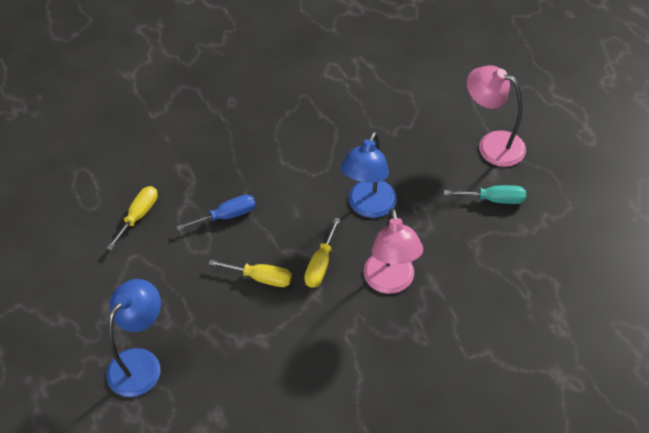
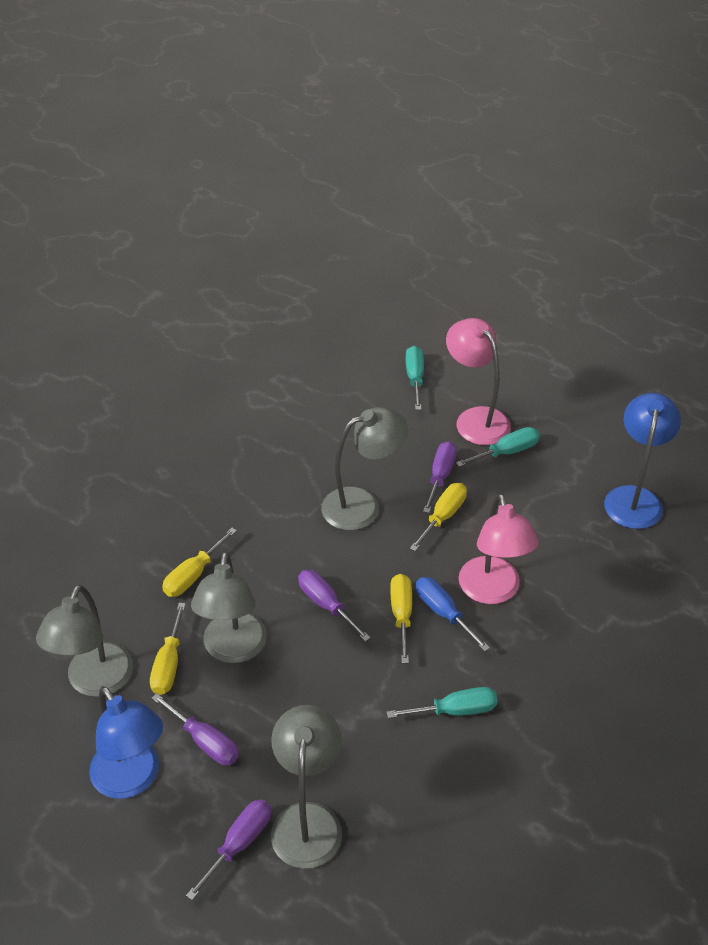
grey lamp: none = 0 -> [36,585,133,697] [191,552,267,663] [271,705,342,869] [321,407,408,530] = 4
purple screwdriver: none = 0 -> [152,693,239,765] [186,799,271,900] [298,570,371,642] [423,441,457,513] = 4
turquoise screwdriver: [444,185,526,204] = 1 -> [386,687,497,718] [405,346,424,410] [456,427,540,467] = 3
yellow screwdriver: [106,186,158,250] [209,259,292,287] [304,217,340,288] = 3 -> [150,603,186,695] [162,528,237,597] [390,574,412,663] [410,483,467,551] = 4

